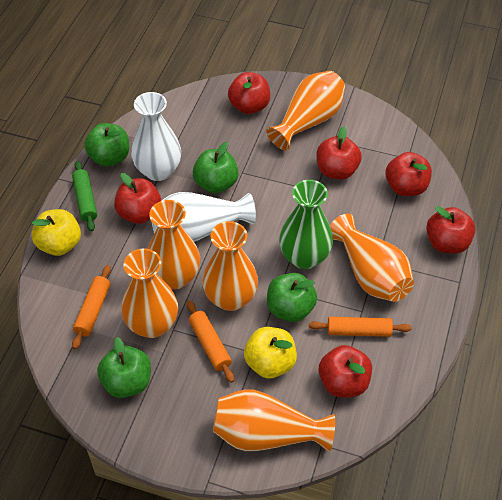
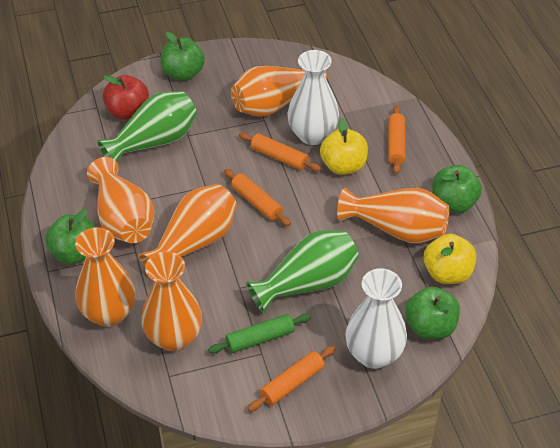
green vase: [279,180,333,269] = 1 -> [97,91,197,163] [246,230,359,313] = 2
orange rolling pin: [72,265,111,349] [187,301,234,383] [309,317,411,337] = 3 -> [224,169,291,226] [239,132,321,172] [248,346,336,412] [388,106,405,174] = 4
red apple: [114,173,161,224] [228,72,270,114] [317,126,362,180] [319,345,372,397] [386,152,432,196] [426,206,476,254] = 6 -> [103,75,149,120] = 1

